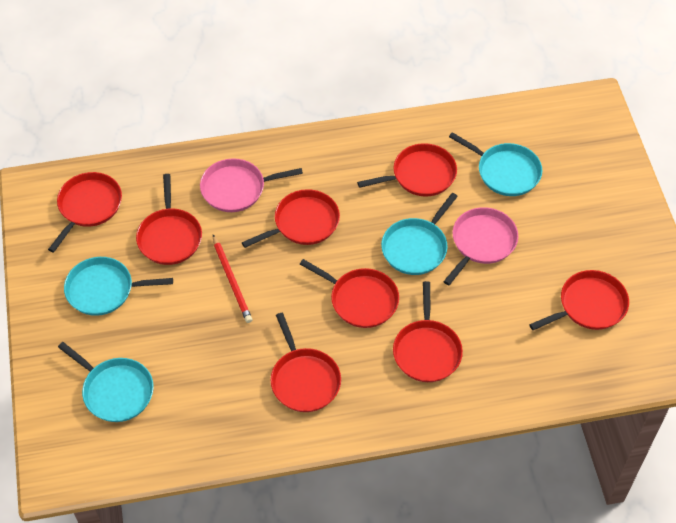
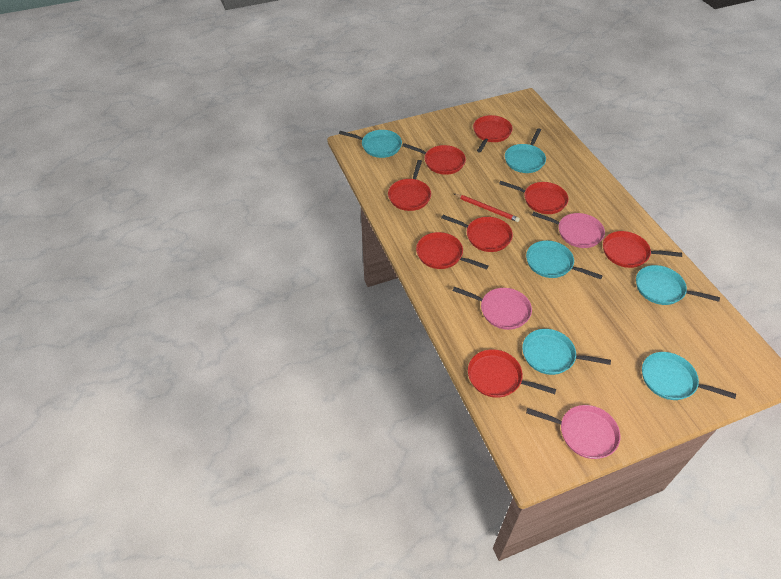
pink pan: [200,158,303,212] [443,207,518,285] = 2 -> [453,287,532,330] [526,405,620,459] [532,212,605,248] = 3
turquoise pan: [58,342,154,422] [64,257,173,316] [381,193,458,275] [449,132,543,196] = 4 -> [339,130,402,158] [505,128,546,173] [522,329,611,375] [526,240,603,279] [636,265,720,305] [642,352,736,400] = 6

